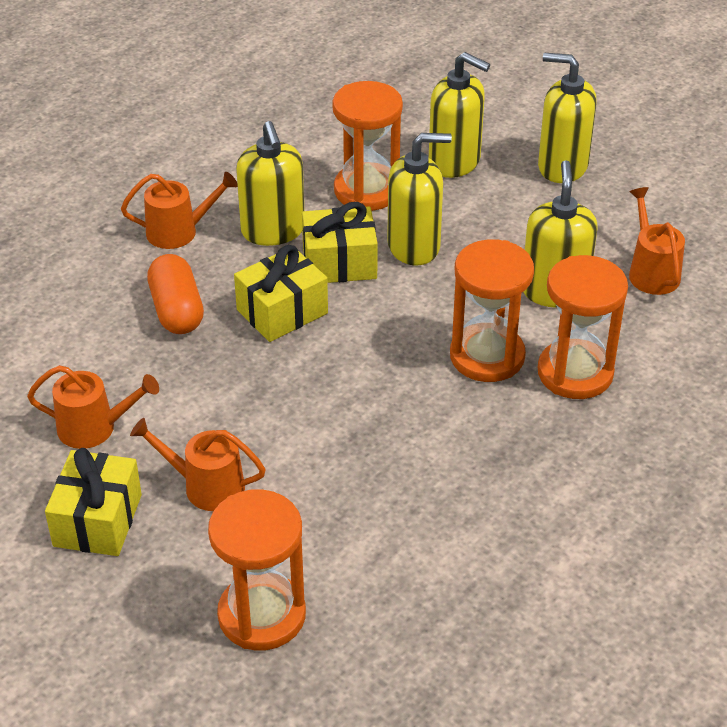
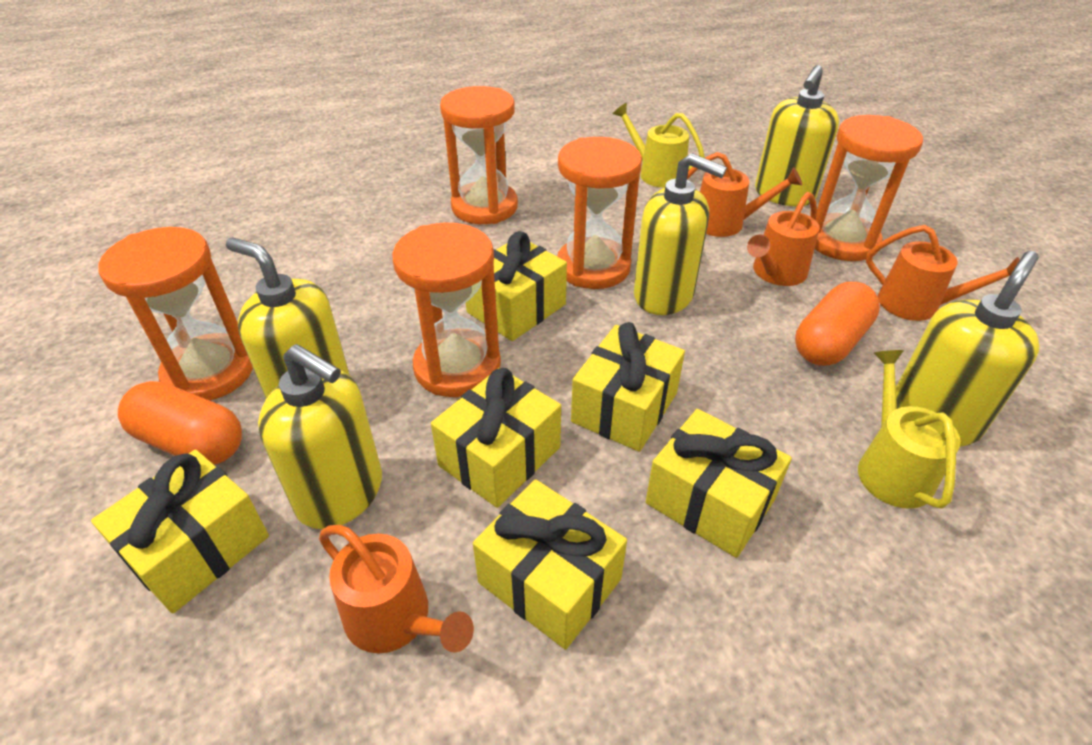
orange capsule: [147,254,204,334] = 1 -> [118,381,242,465] [795,282,880,366] = 2
orange hourglass: [208,489,306,651] [332,81,403,211] [450,239,534,382] [538,255,628,399] = 4 -> [98,227,253,401] [392,223,501,397] [440,86,518,224] [557,137,642,289] [815,115,923,261] = 5
yellow gift: [45,448,142,556] [234,245,328,342] [302,202,378,283] = 3 -> [91,450,269,614] [431,368,561,508] [466,231,567,341] [473,479,627,650] [571,322,685,452] [646,409,792,558] = 6
yellow watering can: none = 0 -> [613,103,705,188] [858,350,961,509] = 2

